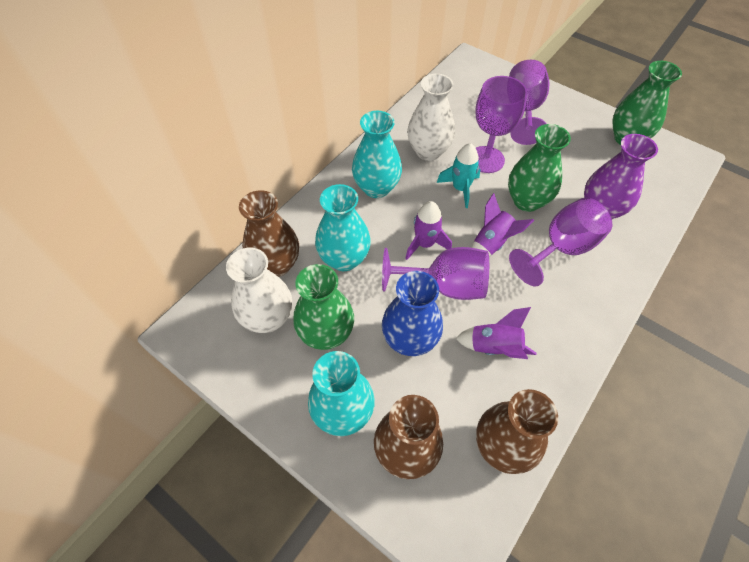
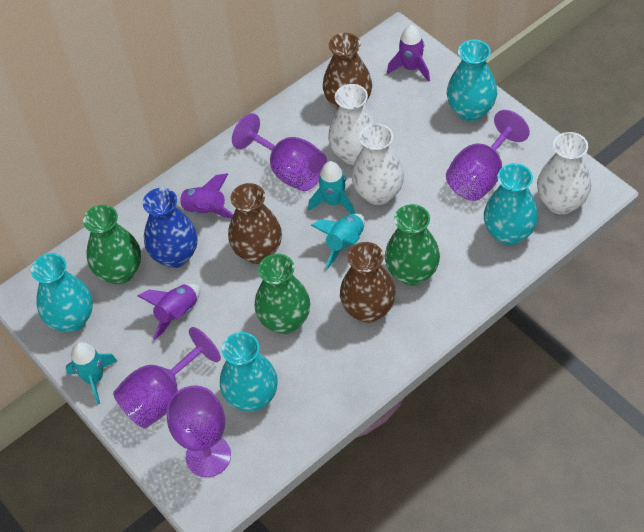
purple vase: [584,134,658,219] = 1 -> none = 0
turquoise rocket: [437,143,480,208] = 1 -> [66,342,117,404] [308,161,355,214] [311,213,365,268] = 3
turquoise vase: [308,351,375,436] [315,184,371,271] [352,111,402,198] = 3 -> [31,253,93,333] [220,332,278,412] [447,40,497,122] [484,163,538,245] = 4
white vase: [226,248,292,333] [407,73,455,161] = 2 -> [328,84,376,165] [352,124,404,205] [537,132,591,215] = 3

